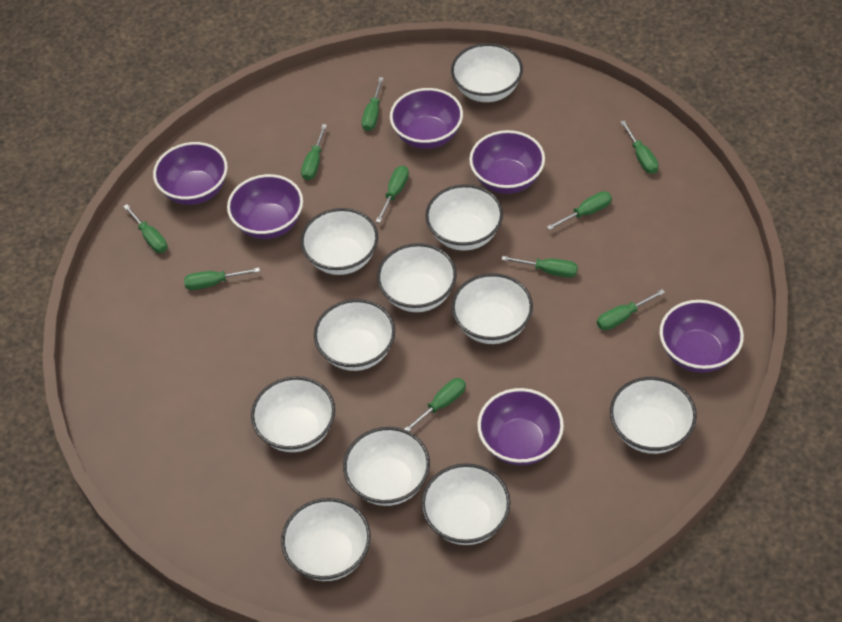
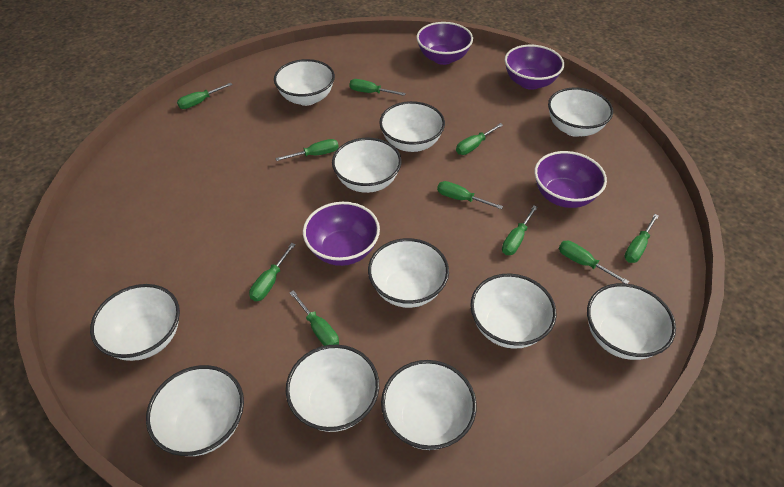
purple bowl: [153,142,228,205] [227,174,303,239] [390,88,463,149] [469,130,545,194] [477,388,564,465] [660,300,744,373] = 6 -> [303,202,380,266] [416,22,473,65] [505,45,564,90] [534,151,607,208] = 4

